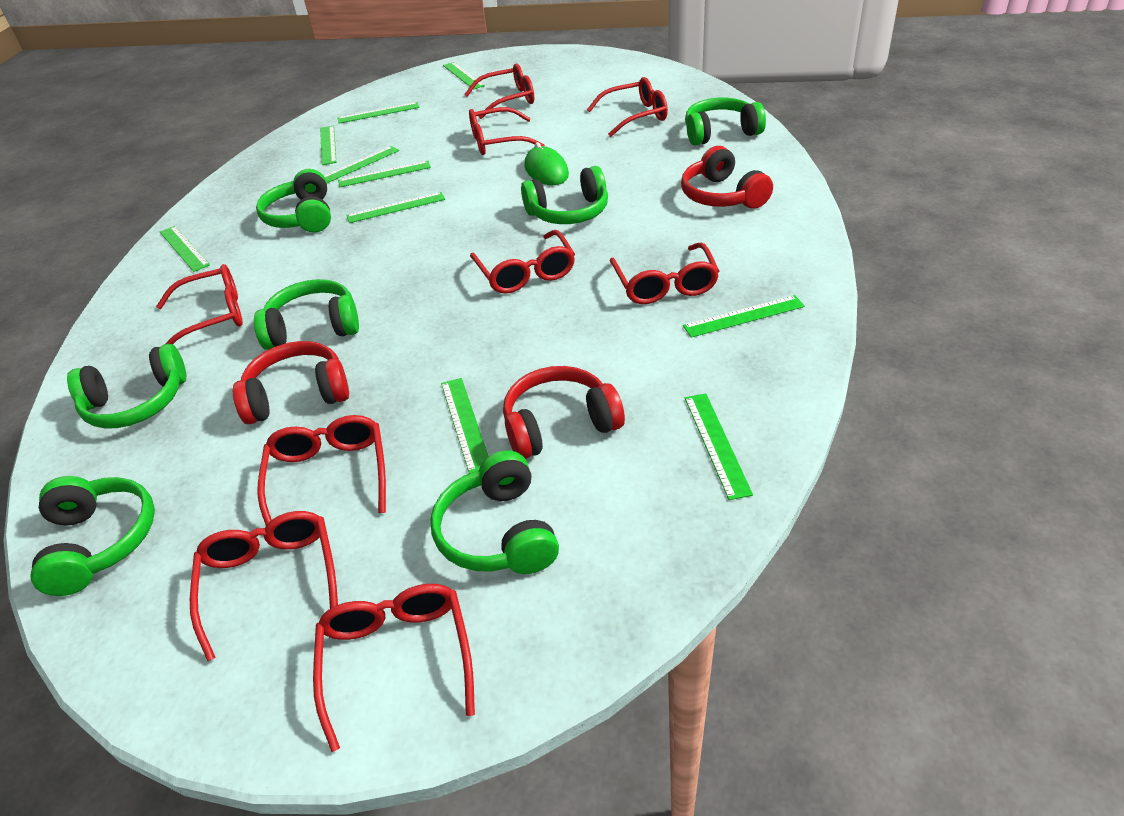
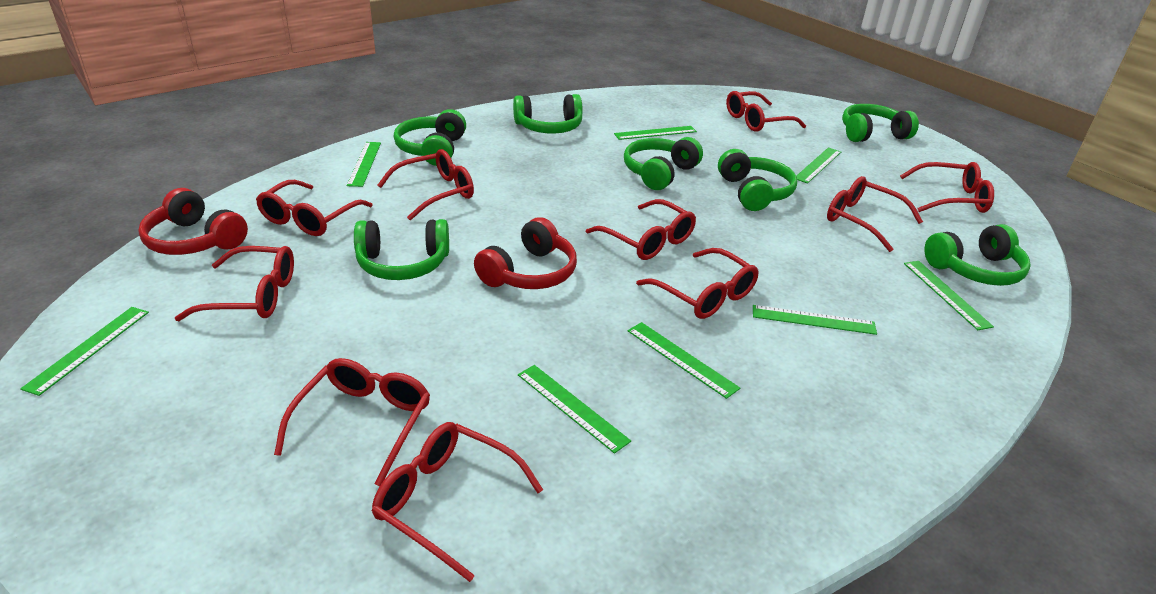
green mouse: [525,142,569,185] = 1 -> none = 0
green ruler: [160,226,210,272] [320,125,337,165] [324,146,399,183] [338,102,419,124] [338,161,431,187] [346,192,445,223] [441,378,489,474] [443,62,485,89] [683,295,805,338] [685,393,753,500] = 10 -> [20,307,149,396] [347,142,381,187] [518,365,631,454] [614,126,697,140] [628,322,740,399] [753,305,877,335] [796,148,841,184] [904,261,994,330] = 8
red glasses: [156,264,243,344] [190,511,338,661] [257,415,386,525] [313,584,475,752] [465,63,534,119] [469,107,545,155] [470,230,575,294] [587,77,668,137] [610,242,719,304] = 9 -> [175,246,294,321] [256,180,373,236] [274,358,430,486] [372,422,543,582] [377,149,474,221] [586,199,696,260] [636,248,759,319] [726,91,806,132] [827,176,923,252] [900,162,994,213] = 10
red headphones: [233,341,349,424] [503,366,625,459] [681,146,773,209] = 3 -> [138,188,248,255] [474,217,577,289] = 2

